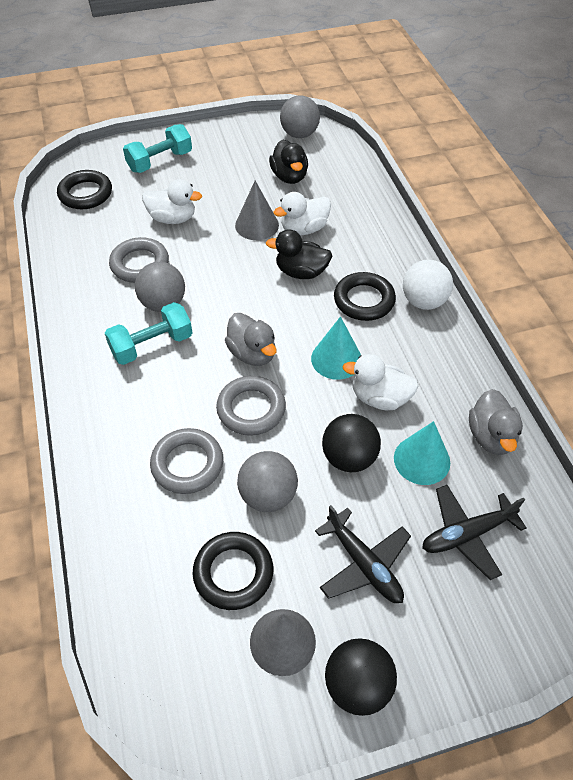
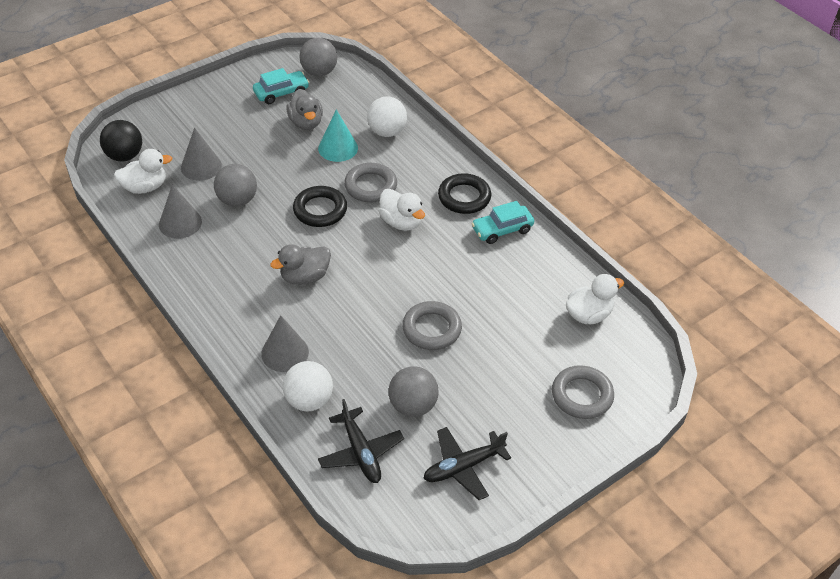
black ball: [322,414,381,472] [325,638,397,716] = 2 -> [100,120,142,161] = 1
black duck: [266,229,332,279] [269,140,308,184] = 2 -> none = 0
black ring: [57,170,112,209] [193,532,273,610] [334,272,396,321] = 3 -> [293,186,347,227] [438,173,491,214] = 2
grey cone: [235,181,279,240] [250,609,316,676] = 2 -> [159,184,202,239] [181,128,222,181] [261,315,309,372] = 3
turquoise car: none = 0 -> [253,68,309,104] [471,201,534,244] = 2
turquoise cone: [311,316,361,380] [394,421,450,485] = 2 -> [318,109,358,162] = 1
turquoise dumbbell: [105,302,192,365] [123,124,192,173] = 2 -> none = 0
white ball: [403,260,453,310] = 1 -> [283,361,333,412] [367,96,407,137] = 2

